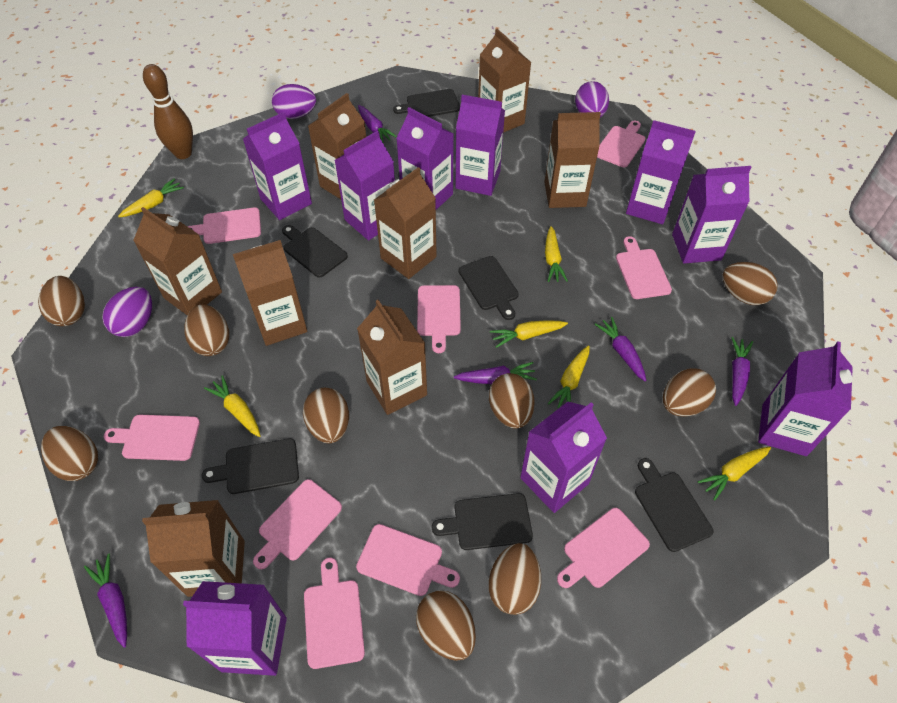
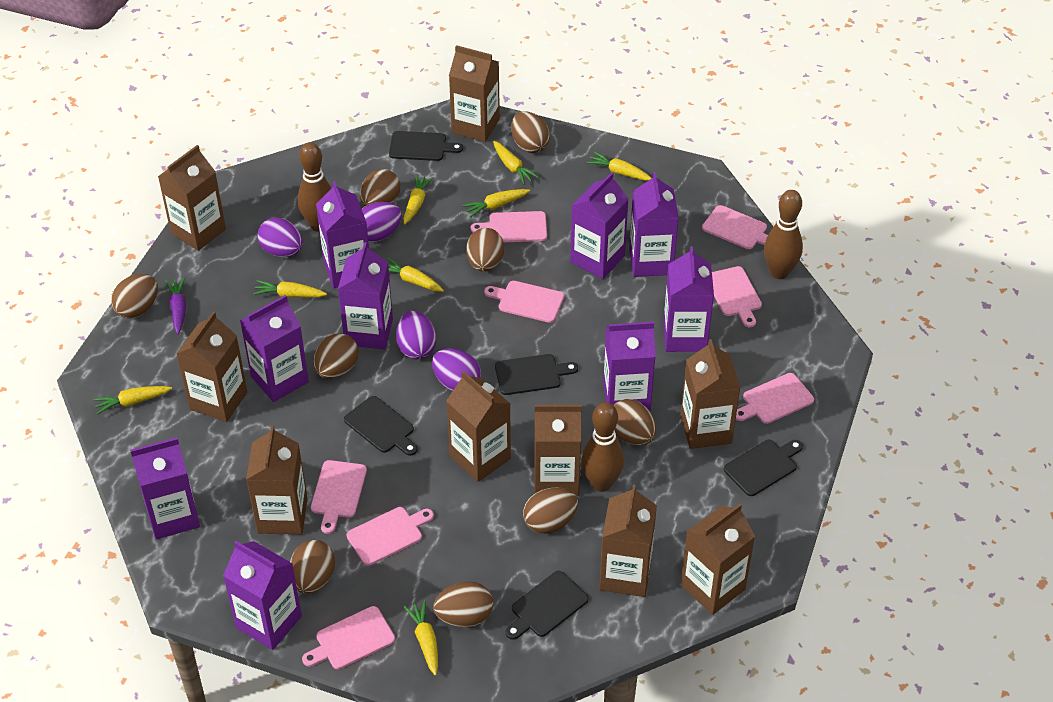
black cutting board: [202,439,299,494] [282,225,348,278] [393,89,460,117] [432,493,533,550] [459,256,519,320] [635,458,713,552] = 6 -> [344,396,418,456] [389,131,463,161] [495,354,578,395] [506,571,589,640] [724,440,803,496] = 5
brown bowling pin: [143,64,193,159] = 1 -> [298,142,331,232] [581,402,624,492] [764,190,803,279] = 3
brown carton: [133,207,222,315] [142,500,245,597] [233,240,307,346] [308,93,366,199] [357,300,427,415] [374,167,437,279] [478,29,531,133] [544,112,601,208] = 8 -> [158,145,226,251] [176,312,247,422] [246,425,308,535] [446,371,511,482] [449,45,500,142] [534,405,582,496] [599,485,657,597] [680,339,741,449] [680,504,755,615] = 9
pink cutting board: [104,415,200,461] [187,208,261,244] [253,479,342,569] [304,558,365,669] [356,524,460,596] [417,285,461,353] [557,508,650,588] [597,121,645,167] [616,236,672,299] = 9 -> [302,606,395,669] [311,460,367,534] [347,507,434,566] [471,211,547,242] [484,281,564,323] [702,205,768,249] [712,266,762,327] [736,373,814,424] = 8
purple carrot: [84,554,127,648] [358,105,397,143] [454,362,537,384] [594,317,646,382] [731,337,753,406] = 5 -> [165,278,186,334] = 1
purple egg: [102,287,152,337] [272,84,316,119] [575,81,609,117] = 3 -> [258,217,303,257] [362,202,402,242] [396,311,436,359] [432,349,481,391] = 4
yellow carrot: [118,178,184,217] [204,375,261,437] [490,320,568,348] [545,226,568,282] [548,346,589,408] [698,447,771,501] = 6 -> [93,386,172,415] [253,280,327,297] [387,257,444,292] [403,174,433,225] [403,600,438,676] [462,189,530,218] [493,141,539,185] [587,151,651,181] = 8

